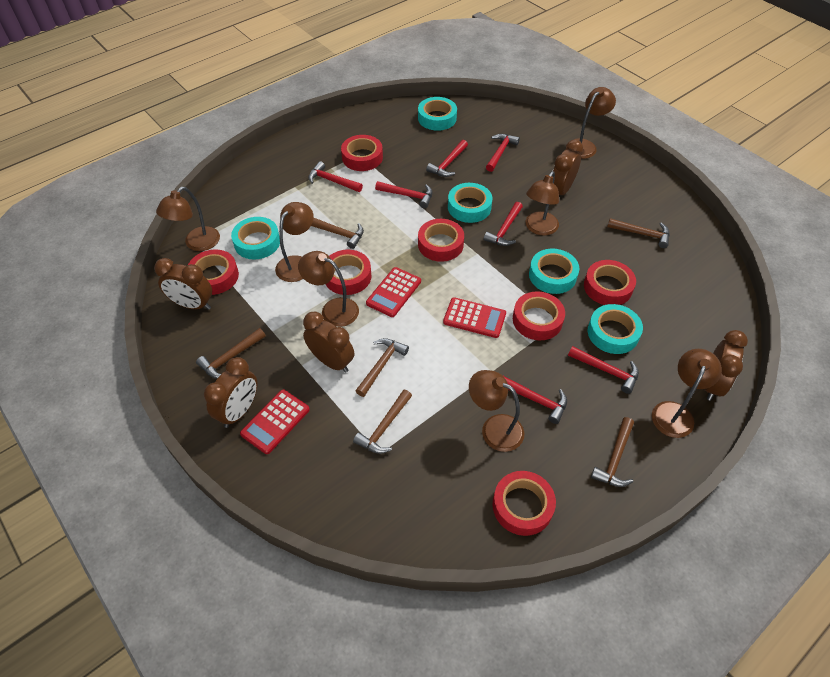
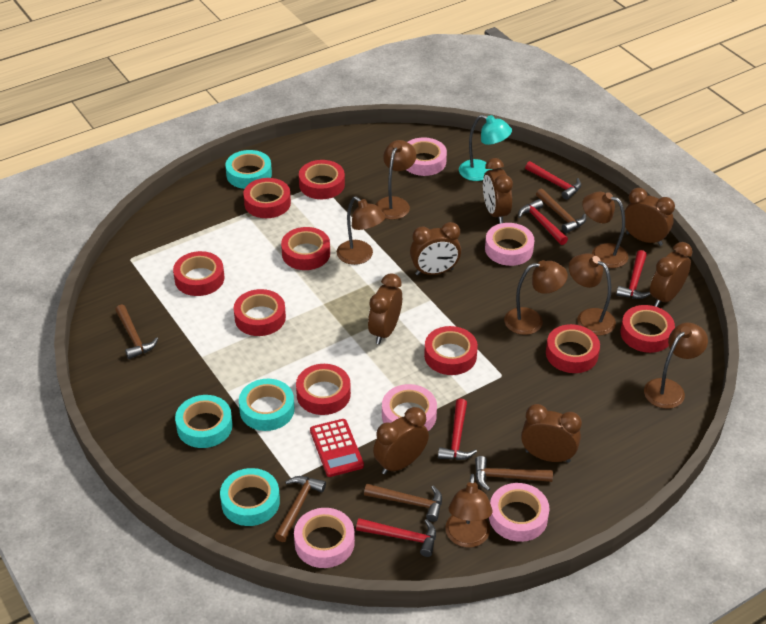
brown clock: [154,258,212,310] [204,357,257,428] [303,311,354,373] [553,140,583,195] [704,330,748,401] = 5 -> [368,273,402,344] [373,407,429,475] [410,222,461,275] [483,158,513,224] [521,404,582,463] [624,188,675,246] [650,242,693,307] = 7
brown hammer: [196,328,266,379] [311,218,364,249] [353,390,412,454] [356,338,409,397] [591,417,634,487] [607,218,670,248] = 6 -> [115,304,158,359] [275,476,326,542] [364,484,442,522] [475,456,553,491] [536,189,586,233] = 5
pink tape: none = 0 -> [294,508,355,568] [382,384,437,431] [406,137,447,176] [485,223,534,266] [489,483,550,542] = 5
red calculator: [240,390,310,454] [366,267,421,317] [443,297,506,338] = 3 -> [310,419,364,477] = 1
red hammer: [308,161,363,192] [375,181,433,208] [426,140,468,177] [484,202,523,246] [486,134,520,172] [502,375,567,424] [568,346,639,394] = 7 -> [356,518,436,557] [438,399,477,460] [518,199,568,245] [525,161,581,200] [616,250,651,299] = 5
red tape: [188,249,239,295] [326,250,371,295] [341,135,383,171] [418,219,464,262] [493,471,556,536] [513,292,565,340] [584,260,636,305] = 7 -> [173,251,224,296] [234,289,286,336] [243,178,291,218] [281,227,330,270] [296,364,351,415] [299,160,345,199] [424,326,478,375] [546,324,600,373] [620,305,675,353] = 9
turquoise lamp: none = 0 -> [459,115,512,181] = 1
turquoise tape: [231,217,280,260] [418,97,457,131] [448,183,492,223] [529,249,579,294] [588,304,643,354] = 5 -> [175,395,233,448] [220,468,280,526] [225,150,272,189] [239,379,295,431] = 4

